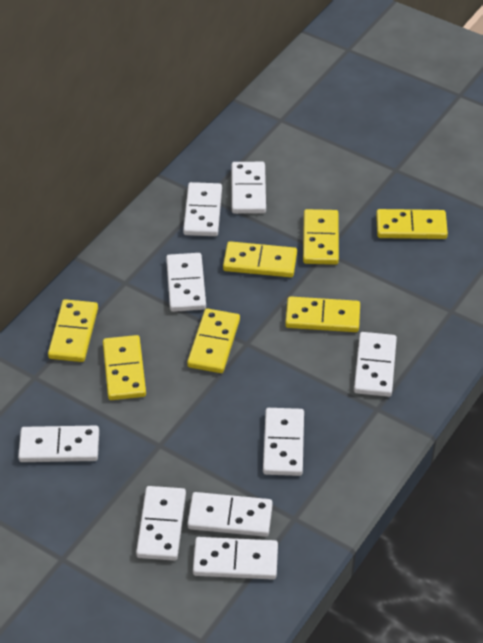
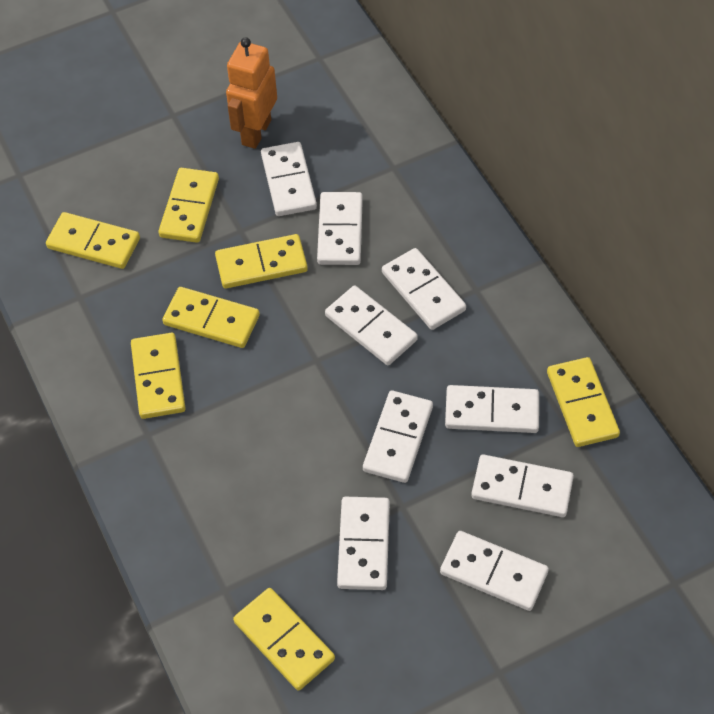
orange robot: none = 0 -> [226,37,277,149] = 1

